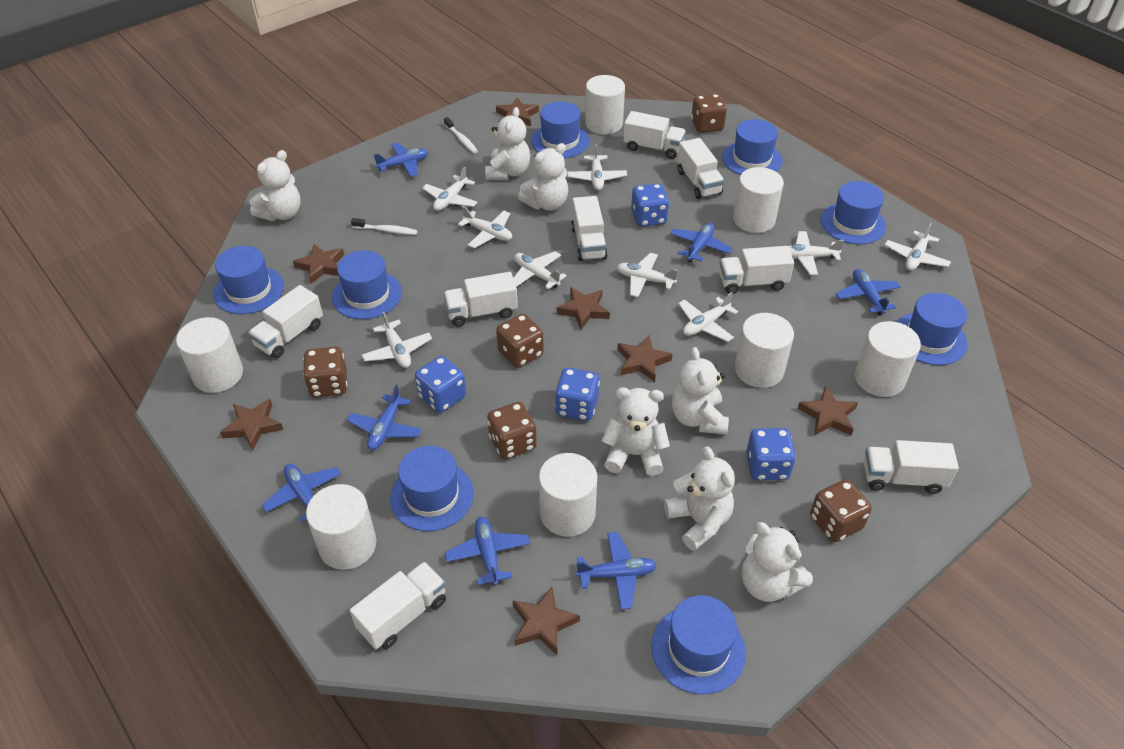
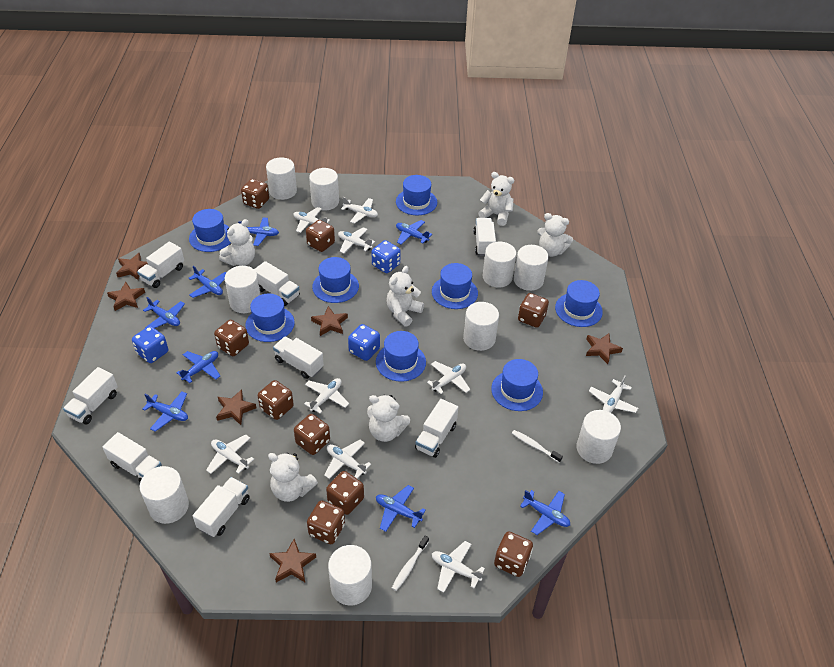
blue dice: [415,356,466,413] [555,368,600,421] [631,183,669,227] [746,428,796,480] = 4 -> [132,326,168,363] [348,324,380,361] [372,240,401,273] = 3
blue plane: [262,464,341,522] [347,385,422,450] [374,143,428,177] [445,517,530,586] [576,532,657,610] [670,223,732,263] [835,269,901,315] = 7 -> [142,392,188,432] [143,297,185,328] [177,351,220,383] [189,266,226,298] [238,217,279,246] [376,485,426,532] [396,220,432,245] [520,490,570,535] = 8
brown dice: [303,347,347,398] [487,402,537,459] [496,314,544,368] [691,94,727,133] [810,479,872,542] = 5 -> [214,320,249,356] [241,179,269,209] [258,380,294,420] [294,414,330,455] [306,220,335,252] [307,501,345,544] [326,471,364,515] [494,531,533,577] [518,293,549,328] = 9
brown star: [220,399,283,451] [293,244,344,284] [496,97,539,126] [513,587,580,655] [556,287,610,330] [617,335,672,382] [798,387,858,436] = 7 -> [107,282,145,311] [116,253,148,280] [216,389,256,425] [269,539,316,582] [311,306,348,336] [586,333,623,364] = 6
white cylinder: [176,317,243,393] [306,484,376,570] [539,453,597,537] [585,75,625,134] [733,167,784,233] [735,313,794,388] [855,321,921,397] = 7 -> [140,466,189,524] [225,266,260,313] [266,157,297,200] [309,168,339,210] [328,545,372,606] [463,302,499,351] [483,242,516,288] [514,245,549,291] [576,410,621,464] = 9
white teddy bear: [250,150,301,221] [485,107,530,179] [518,143,568,211] [602,387,670,476] [664,446,735,551] [672,347,729,435] [742,522,813,602] = 7 -> [219,219,255,266] [268,453,318,502] [367,395,410,442] [386,266,424,327] [478,172,514,226] [537,213,573,257] = 6

